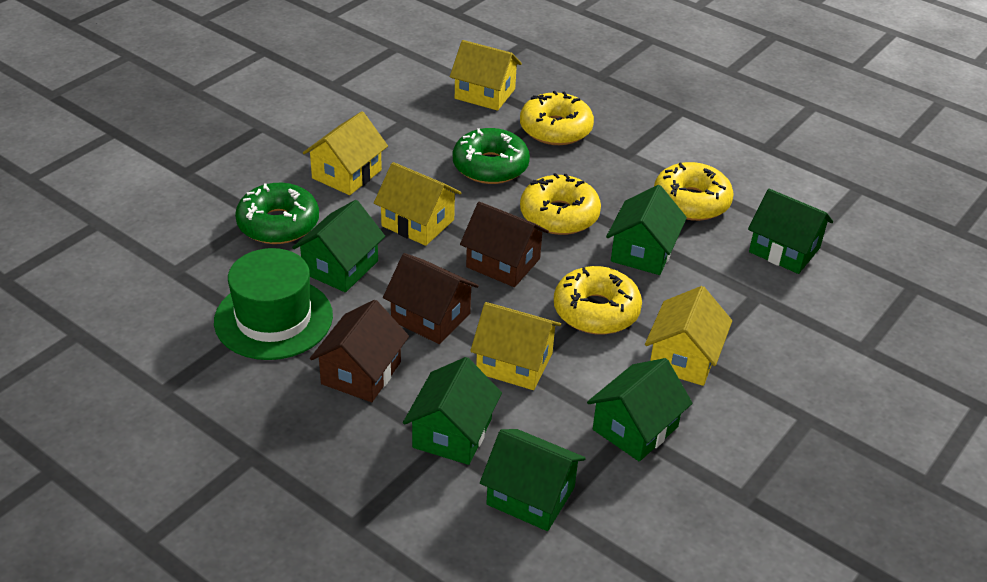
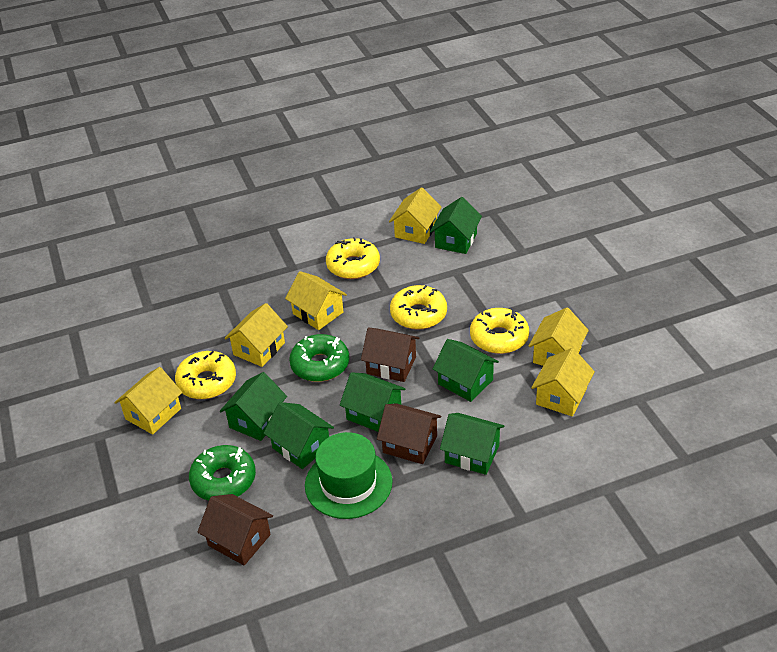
yellow house: [303,111,388,195] [374,162,461,246] [450,40,522,111] [470,302,561,390] [645,286,732,386] = 5 -> [114,367,183,435] [224,303,288,367] [285,271,347,330] [389,187,442,244] [528,307,589,366] [531,348,595,416] = 6

